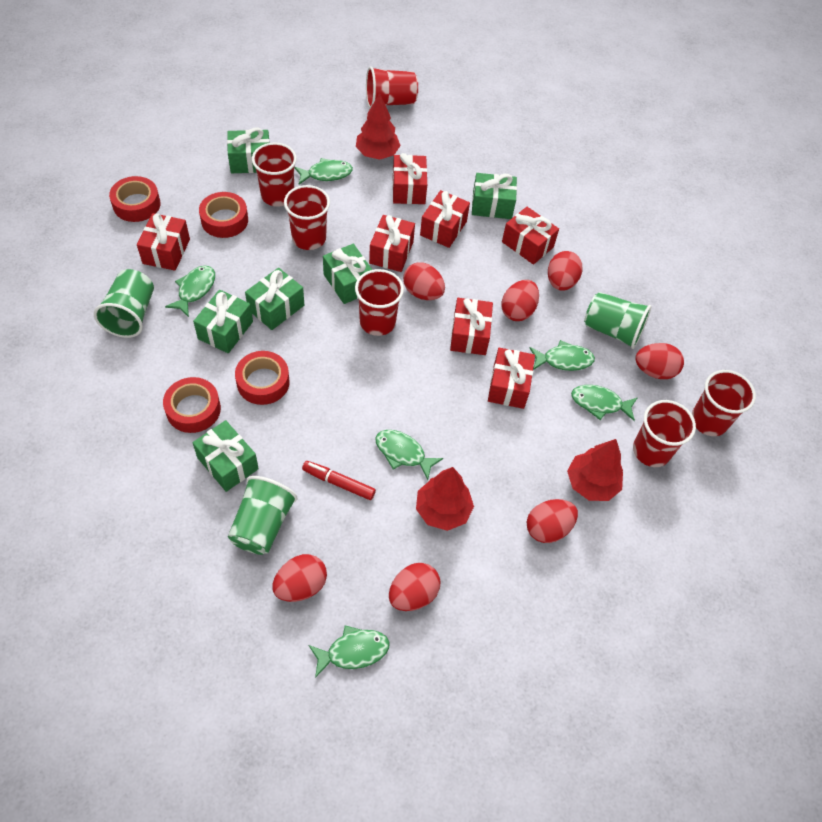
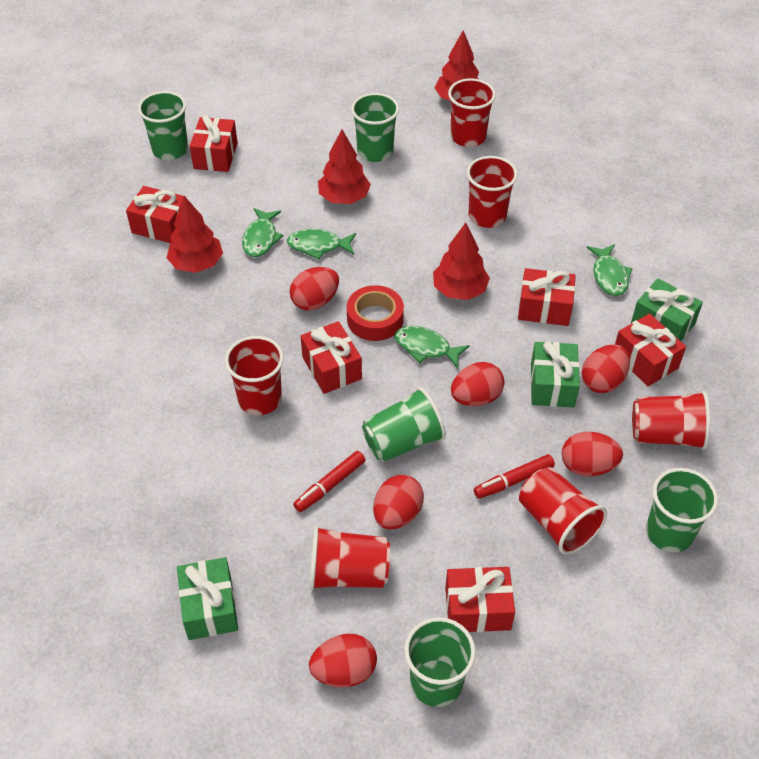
green cup: [94,269,154,338] [228,476,298,555] [584,292,652,349] = 3 -> [138,91,188,160] [351,93,399,162] [362,387,446,462] [404,617,476,707] [646,468,718,552] = 5
green fish: [165,266,215,317] [294,158,353,184] [308,625,389,678] [375,430,443,480] [530,340,595,371] [571,385,637,421] = 6 -> [242,208,283,257] [287,229,356,260] [394,326,469,369] [587,244,633,296] = 4
green gift: [192,420,259,492] [193,290,253,353] [227,127,270,173] [245,268,304,330] [323,244,372,304] [472,173,517,219] = 6 -> [177,557,238,640] [531,342,580,408] [631,278,703,341] = 3
red egg: [272,554,327,602] [389,563,440,611] [403,262,445,300] [501,280,539,321] [527,499,578,543] [548,251,583,291] [635,343,684,379] = 7 -> [290,267,339,311] [309,634,377,687] [373,475,424,529] [451,362,505,406] [562,432,623,476] [581,344,630,393] = 6
red gift: [137,213,190,271] [369,215,415,272] [393,153,427,204] [420,190,470,248] [450,298,493,355] [488,348,535,409] [502,207,559,265] = 7 -> [126,186,186,243] [190,115,238,172] [301,321,362,394] [445,567,515,632] [518,268,576,326] [615,314,686,386] = 6
red marker: [302,461,376,500] = 1 -> [293,451,366,512] [474,454,555,499] = 2
red tape: [109,176,161,222] [163,377,221,433] [199,192,248,238] [235,351,290,405] = 4 -> [347,285,404,341] = 1
red tree: [356,93,401,160] [416,467,474,531] [567,439,623,501] = 3 -> [167,196,223,273] [318,129,371,204] [433,222,490,300] [435,30,480,101] = 4

